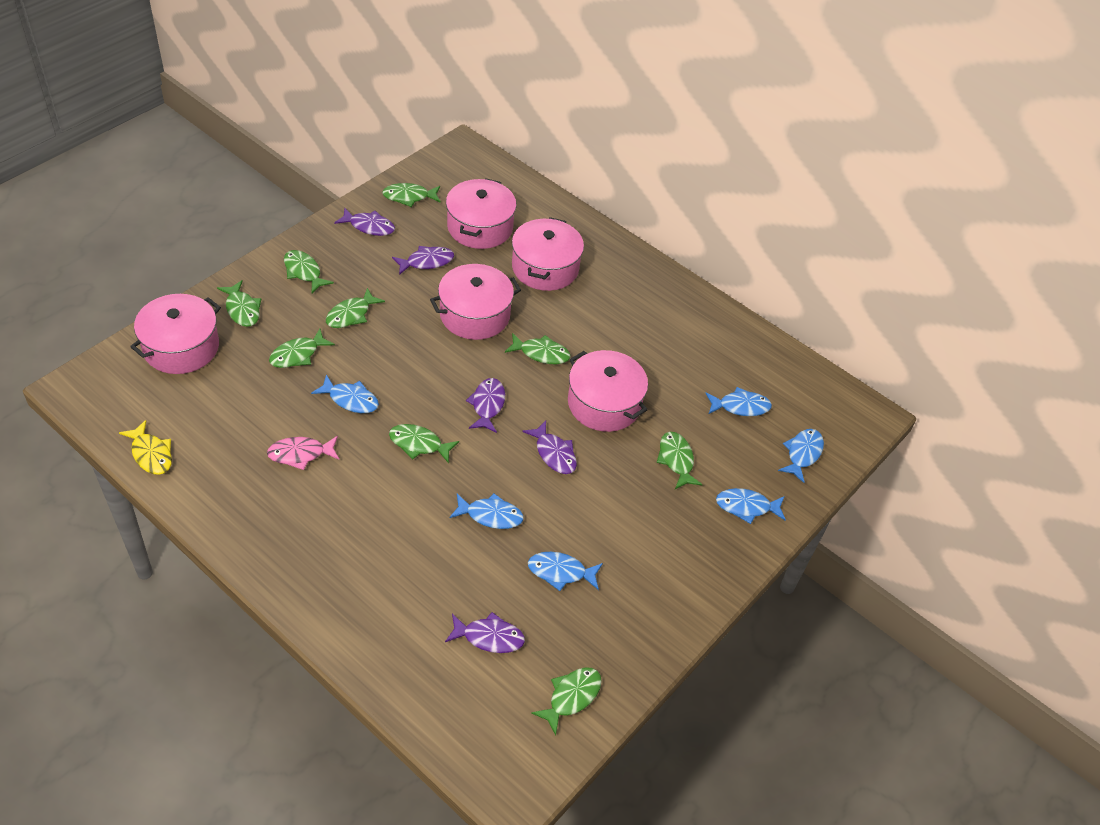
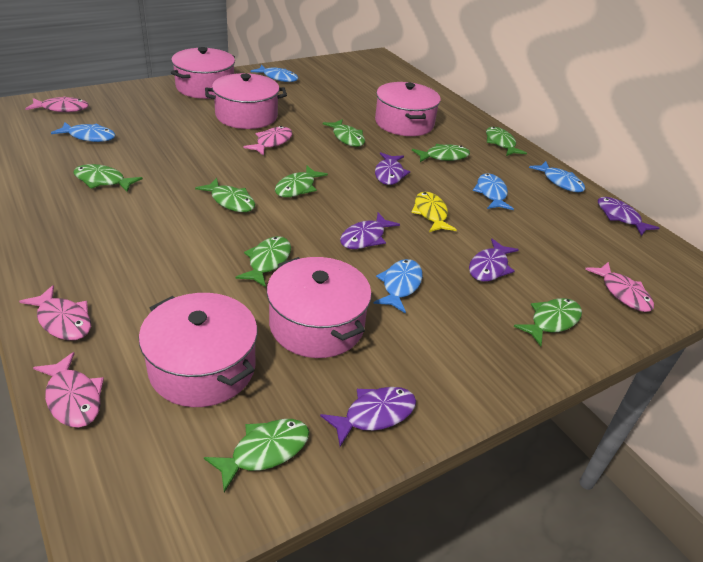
blue fish: [311,375,379,413] [449,493,524,529] [528,552,603,591] [705,387,772,416] [716,488,786,524] [778,429,824,483] = 6 -> [51,122,115,142] [250,65,298,82] [373,259,423,313] [473,173,514,210] [529,161,585,192] = 5
pink fish: [267,436,339,470] = 1 -> [19,285,91,340] [25,96,89,112] [33,352,104,428] [243,126,293,156] [585,262,654,312] = 5

